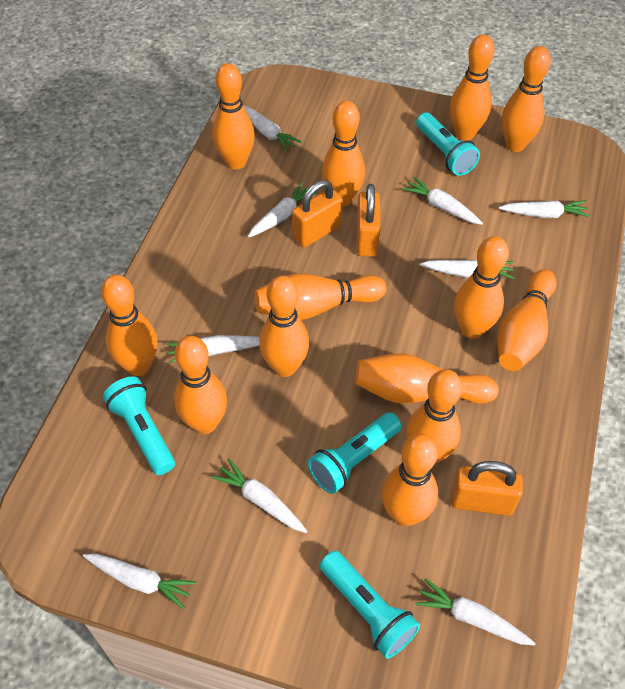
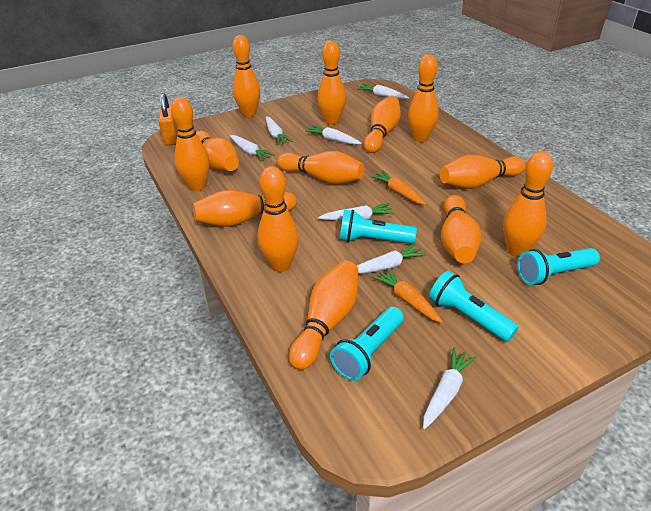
orange carrot: none = 0 -> [370,170,426,205] [372,268,443,323] = 2
orange padlock: [292,180,343,247] [357,184,380,257] [451,461,523,516] = 3 -> [159,93,178,145] = 1
white carrot: [83,554,196,610] [167,335,260,363] [212,458,307,533] [243,105,302,152] [248,182,318,238] [403,177,483,225] [415,578,536,646] [419,260,514,279] [499,200,590,218] = 9 -> [230,135,275,161] [266,116,292,145] [305,125,362,145] [318,203,394,221] [357,84,409,99] [357,243,426,274] [423,347,477,429] = 7

